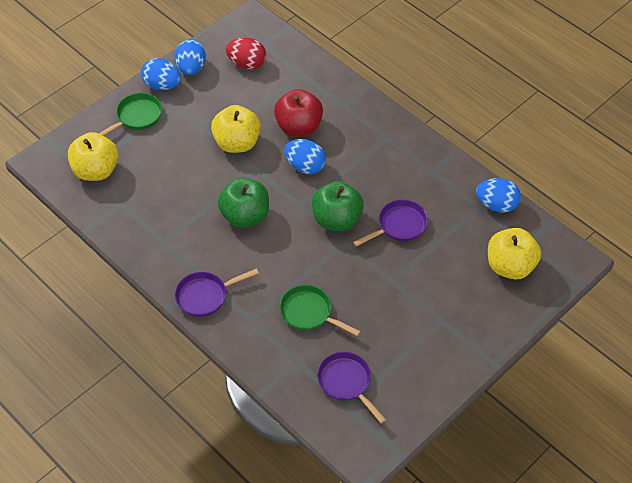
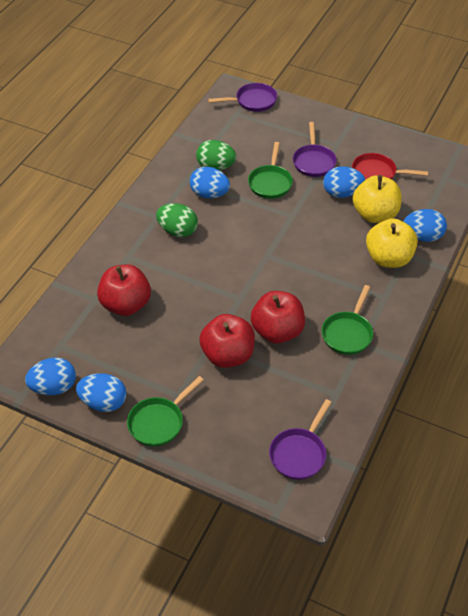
blue egg: [141,58,181,90] [175,39,206,75] [285,139,326,174] [476,178,521,213] = 4 -> [25,358,76,395] [76,373,127,412] [190,167,230,198] [323,166,365,198] [403,209,447,242] = 5
green apple: [218,178,269,228] [312,181,364,231] = 2 -> none = 0
green egg: none = 0 -> [156,203,198,237] [196,140,236,170] = 2
green pan: [99,93,162,136] [280,285,361,336] = 2 -> [127,376,204,447] [248,142,293,199] [321,285,373,355] = 3
red apple: [274,89,323,137] = 1 -> [97,264,151,316] [199,314,255,368] [251,291,305,344] = 3
red egg: [226,38,266,69] = 1 -> none = 0
red pan: none = 0 -> [352,153,428,180] = 1
yellow apple: [68,132,119,181] [211,105,261,153] [488,228,541,279] = 3 -> [353,175,401,223] [366,218,418,268] = 2

